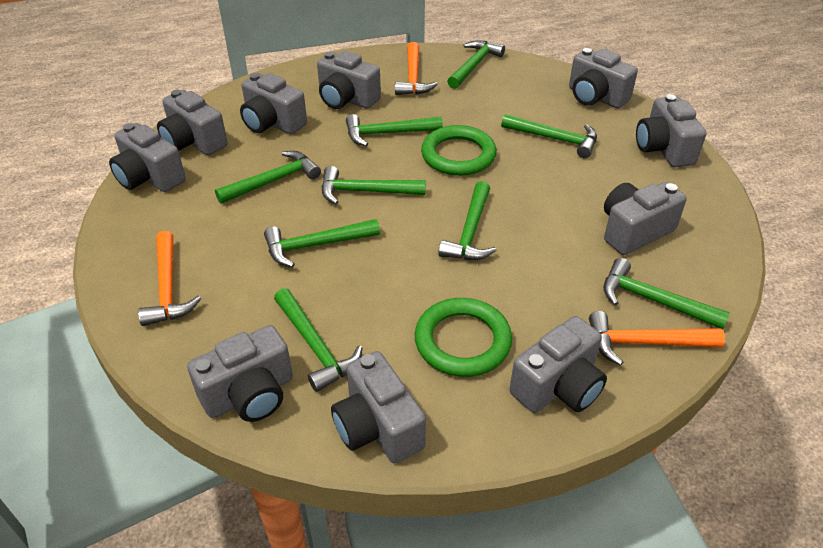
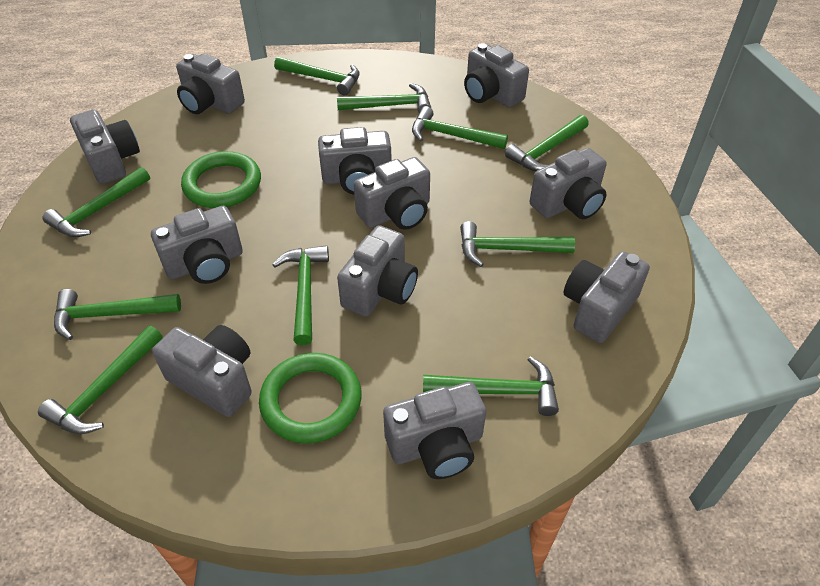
green hammer: [215,151,321,204] [264,219,380,267] [274,288,362,392] [322,166,426,204] [346,114,443,146] [438,181,497,260] [447,40,505,89] [501,114,597,158] [604,258,730,329] = 9 -> [38,326,162,434] [43,167,150,238] [54,289,181,340] [272,245,329,345] [274,57,360,96] [337,83,431,112] [412,106,508,149] [423,356,559,416] [460,221,575,267] [505,115,589,171] = 10
grey camera: [109,123,186,192] [157,90,227,155] [187,325,293,422] [240,73,307,134] [317,51,381,109] [331,351,426,464] [509,316,607,413] [569,48,638,108] [604,182,687,255] [636,94,706,167] = 10 -> [70,110,140,184] [151,206,243,284] [152,325,252,417] [176,53,245,114] [318,127,392,195] [337,226,418,317] [354,157,430,230] [383,382,486,479] [464,43,529,108] [530,148,607,219] [563,251,650,343] = 11
orange hammer: [138,231,201,326] [395,42,438,95] [589,311,725,366] = 3 -> none = 0

